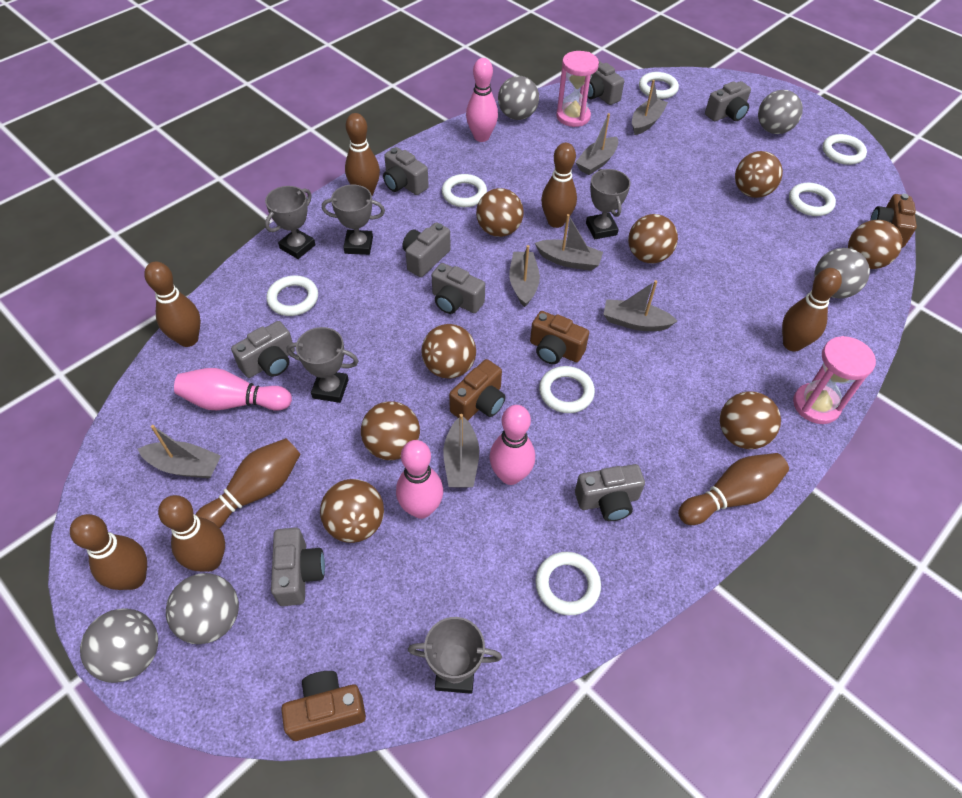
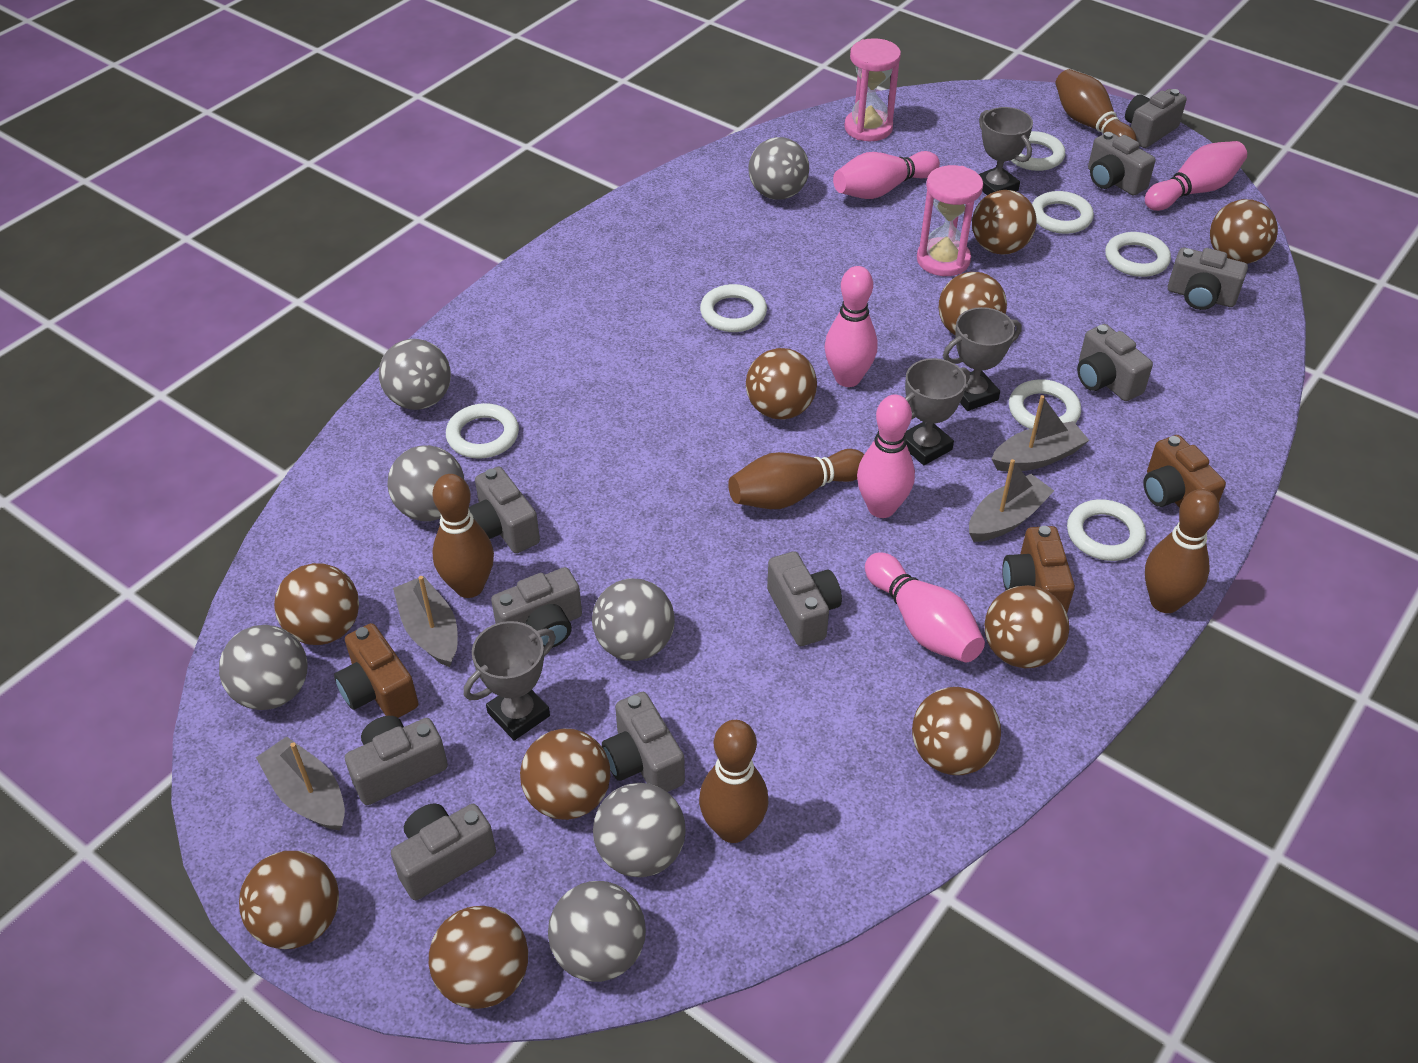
brown ball: [320,479,384,543] [361,401,420,460] [422,324,476,379] [476,188,524,237] [628,214,678,263] [720,391,781,449] [735,151,783,198] [848,220,902,269] = 8 -> [239,851,339,949] [274,563,359,645] [429,906,528,1009] [520,729,611,820] [746,348,817,419] [912,687,1001,775] [939,272,1007,335] [972,190,1037,255] [985,585,1069,668] [1210,199,1278,264] = 10
brown bowling pin: [70,514,147,590] [144,262,201,347] [158,495,225,572] [195,438,300,528] [345,113,380,195] [541,143,577,228] [678,453,789,525] [782,268,842,352] = 8 -> [432,474,494,598] [699,720,769,843] [728,449,864,509] [1055,69,1137,141] [1145,489,1220,613] = 5
brown camera: [281,671,366,741] [449,359,506,420] [530,311,589,364] [870,194,917,248] = 4 -> [334,623,419,718] [1002,526,1075,612] [1143,435,1226,508] = 3
grey ball: [80,608,158,683] [166,573,239,644] [498,76,539,120] [758,90,803,134] [815,248,870,298] = 5 -> [219,625,308,710] [379,339,451,410] [387,445,464,521] [548,881,646,982] [592,578,675,661] [593,783,686,877] [748,137,809,200] = 7
grey boat: [138,425,221,479] [443,414,479,487] [509,245,540,307] [535,214,603,271] [575,113,618,175] [603,280,677,331] [632,80,668,135] = 7 -> [256,736,345,831] [393,576,458,667] [969,459,1054,542] [992,395,1089,472] = 4
grey camera: [231,321,295,378] [271,527,325,606] [383,147,429,195] [402,222,451,277] [432,263,485,314] [575,464,645,521] [587,61,624,105] [705,81,751,121] = 8 -> [345,716,448,805] [391,803,496,900] [469,467,540,553] [491,567,582,648] [602,692,685,792] [767,551,842,646] [1077,324,1153,401] [1088,132,1155,196] [1125,89,1187,148] [1168,247,1248,310] = 10
grey trophy: [265,186,316,259] [287,327,358,403] [322,185,385,255] [408,617,502,694] [586,169,631,239] = 5 -> [464,621,556,740] [905,358,970,465] [943,307,1022,411] [979,107,1033,195] = 4
pink bowling pin: [174,368,292,411] [396,440,443,519] [466,58,498,142] [489,405,535,485] = 4 -> [825,266,877,387] [833,151,940,199] [857,395,915,518] [865,552,985,663] [1145,141,1247,211] = 5

